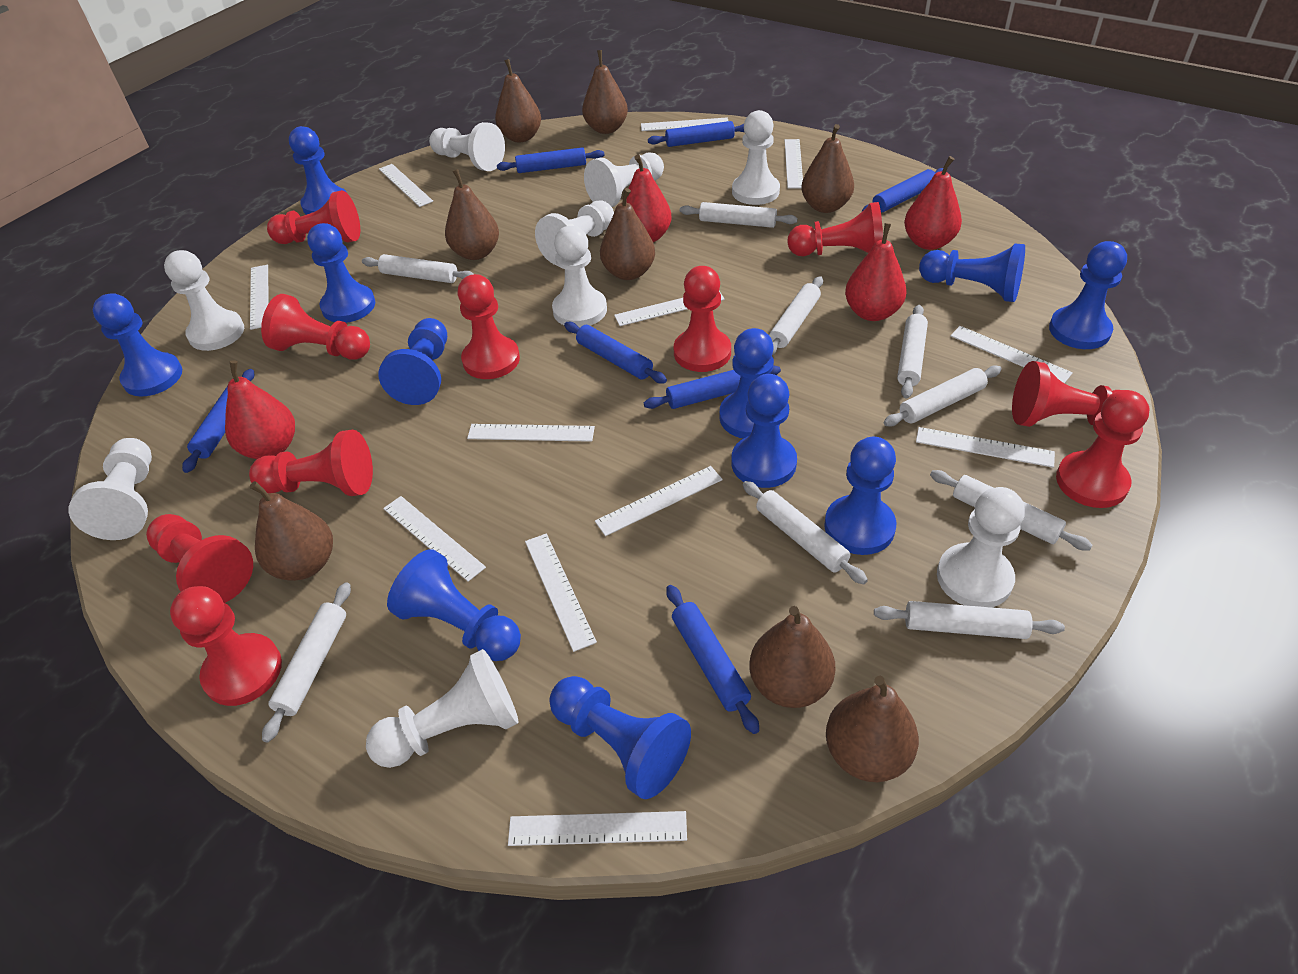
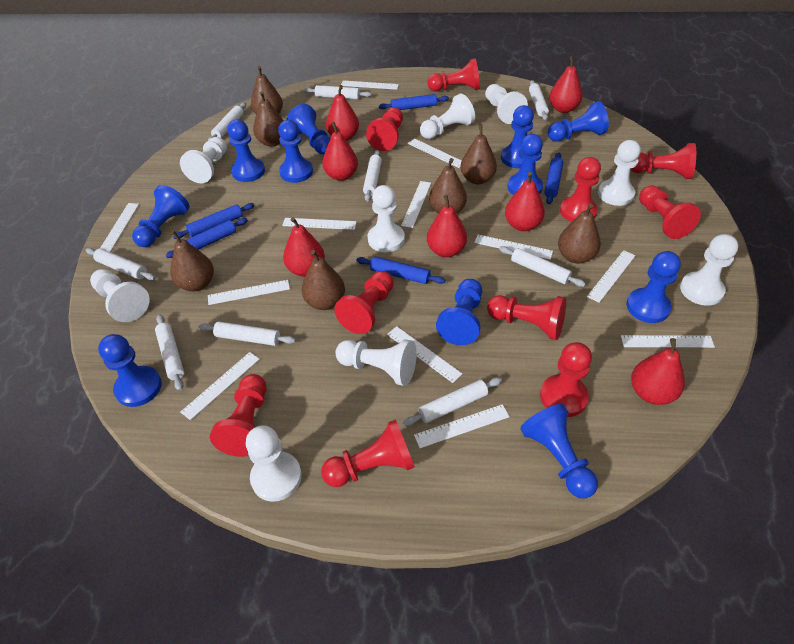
blue rolling pin: [182,369,254,473] [497,147,605,173] [564,322,667,384] [644,365,781,409] [648,121,744,147] [666,585,759,734] [862,168,943,213] = 7 -> [166,218,248,258] [173,203,254,239] [356,257,445,284] [379,94,449,110] [544,153,563,204] = 5
brown pear: [250,481,333,581] [445,169,499,260] [495,59,541,142] [582,50,628,134] [600,188,655,280] [749,606,836,708] [801,124,854,213] [826,676,919,782] = 8 -> [170,230,214,292] [251,66,283,114] [253,91,284,147] [302,250,345,310] [429,158,467,214] [460,124,497,184] [558,204,601,263] = 7
red pear: [225,360,295,459] [622,155,672,242] [845,223,906,321] [904,156,962,250] = 4 -> [283,217,325,277] [322,122,358,181] [326,85,359,141] [427,195,467,257] [505,172,545,231] [549,56,583,113] [631,338,685,405] = 7

